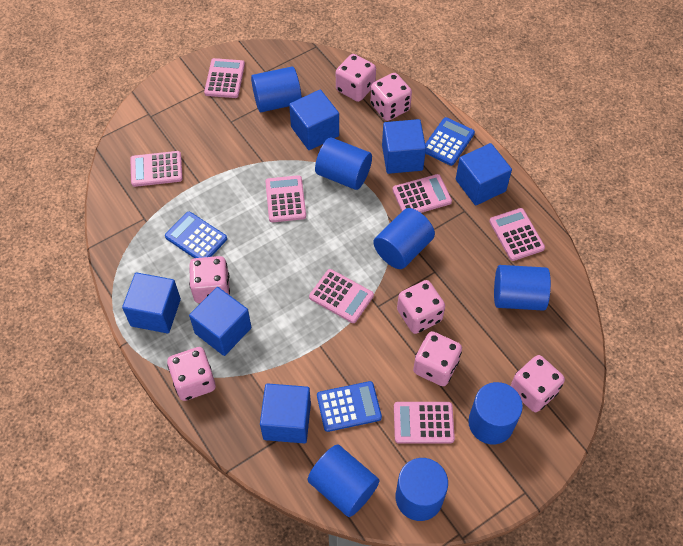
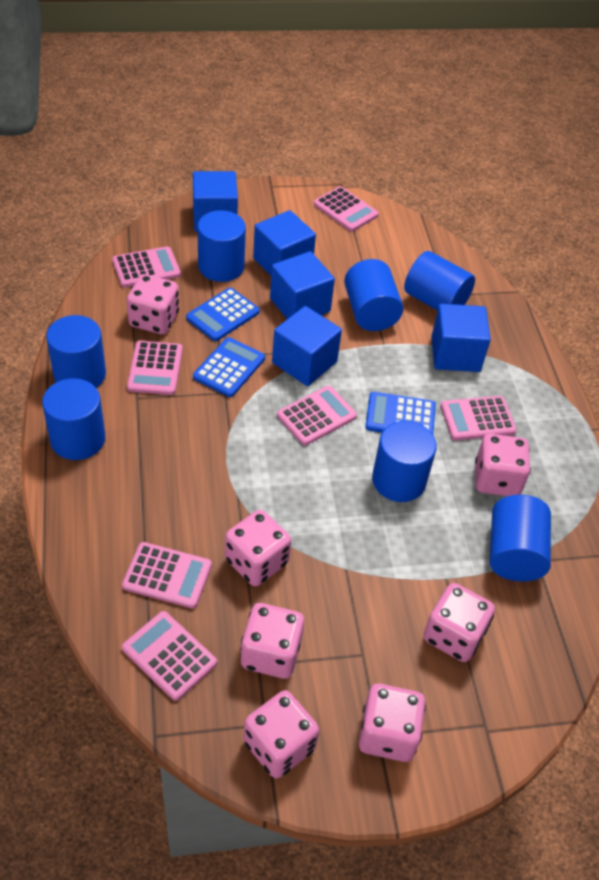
blue cube: [122,272,181,333] [189,287,252,356] [260,383,311,443] [289,90,339,150] [382,119,426,174] [456,143,512,206] = 6 -> [193,171,238,232] [253,210,316,275] [270,251,335,319] [272,306,342,386] [431,304,491,372] = 5

